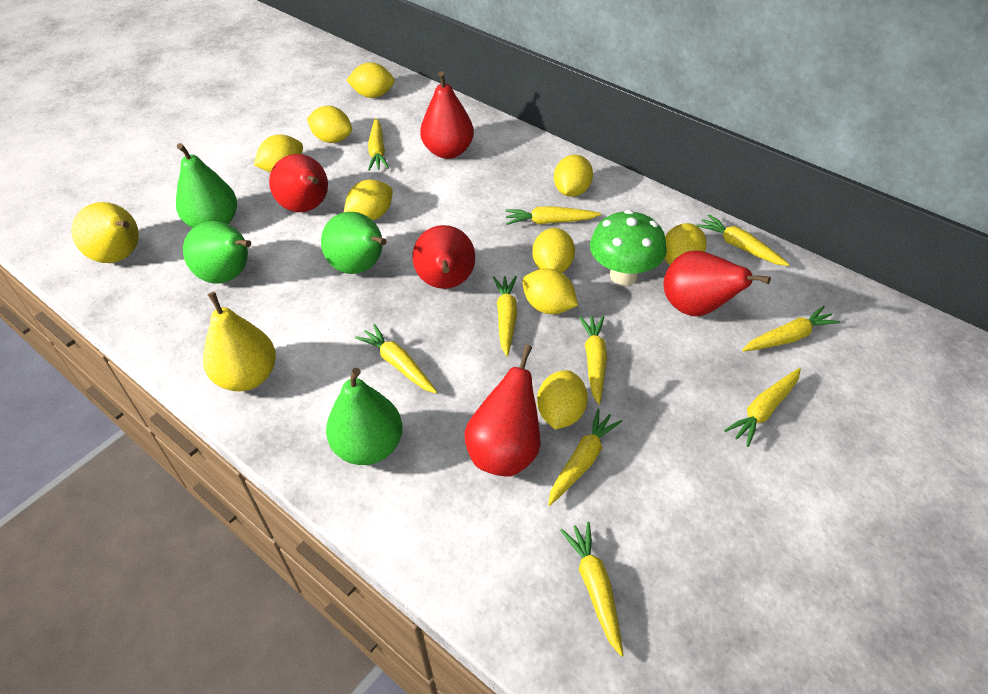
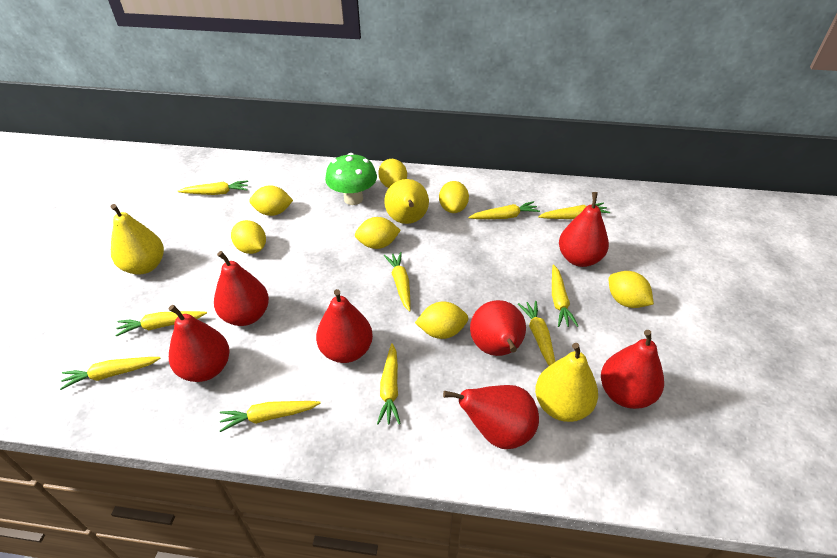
green pear: [176,143,237,228] [183,221,251,283] [321,212,387,274] [326,368,403,465] = 4 -> none = 0
red pear: [269,154,328,212] [413,225,475,289] [420,71,474,159] [464,345,540,477] [663,250,771,316] = 5 -> [169,305,229,382] [214,251,269,326] [316,289,373,363] [443,385,539,449] [470,300,526,356] [559,192,609,267] [601,330,664,409] = 7
yellow lemon: [254,135,303,173] [307,106,352,143] [344,179,393,220] [346,62,395,98] [522,268,578,314] [532,228,575,272] [537,370,588,429] [554,155,593,197] [665,223,707,265] = 9 -> [231,220,266,254] [249,185,293,216] [355,217,401,249] [378,159,407,188] [415,301,468,339] [439,181,469,213] [609,271,654,308] = 7
yellow pear: [71,202,139,263] [203,292,276,391] = 2 -> [111,204,164,275] [384,179,429,224] [535,343,598,422] = 3

